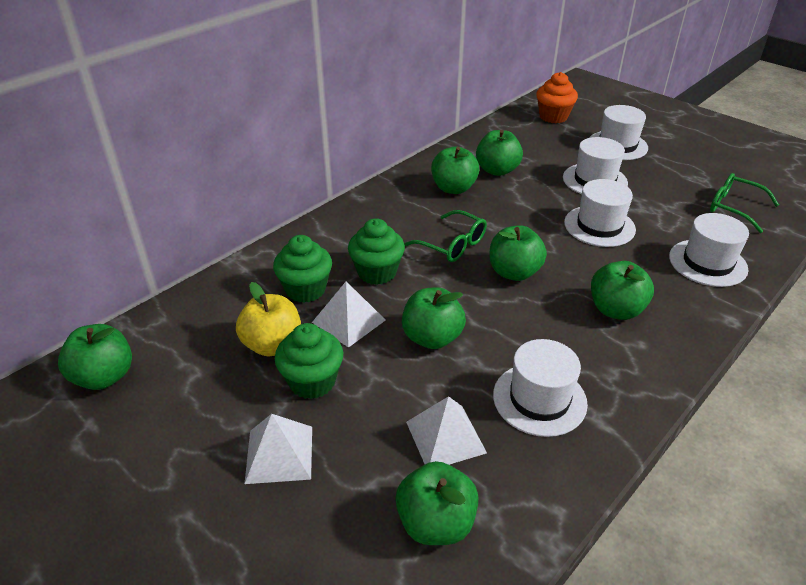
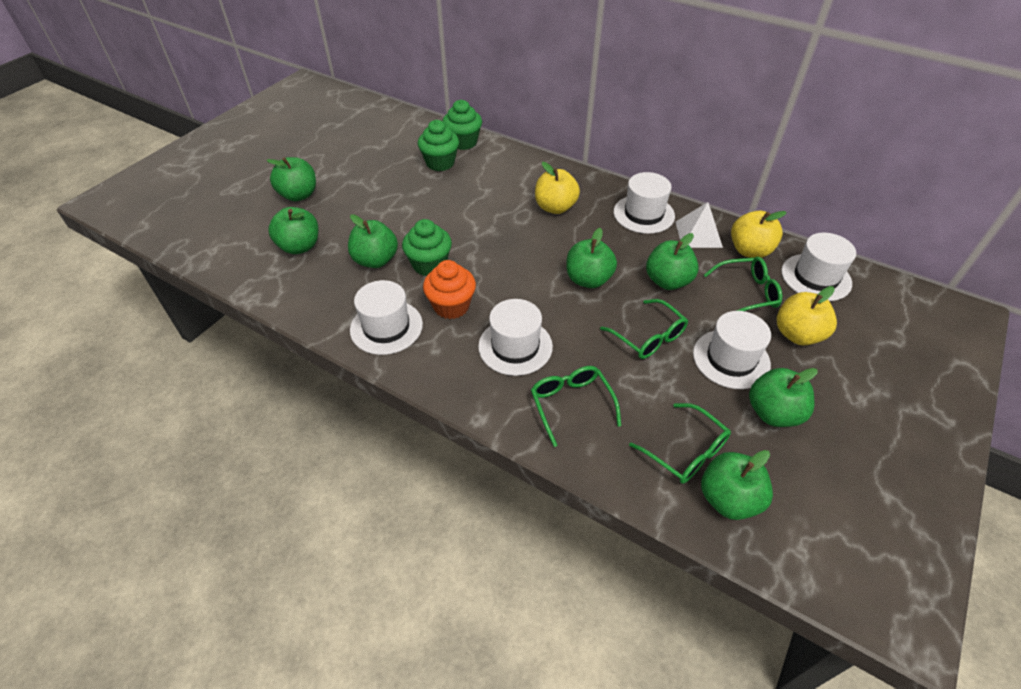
green glasses: [404,210,487,262] [710,173,779,233] = 2 -> [531,366,621,447] [600,299,688,359] [629,403,731,484] [704,257,782,311] = 4
white pyramid: [244,414,312,484] [312,281,385,348] [406,396,487,465] = 3 -> [675,202,723,248] = 1
yellow apple: [236,282,301,356] = 1 -> [535,162,580,214] [731,211,787,258] [777,286,837,345] = 3

